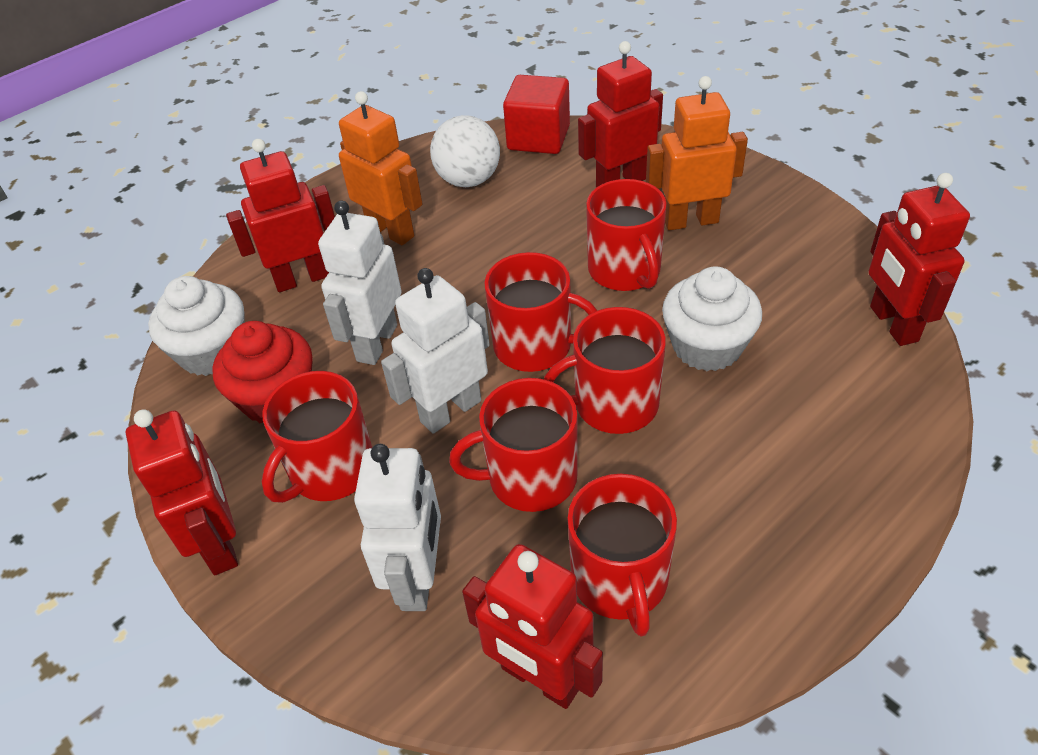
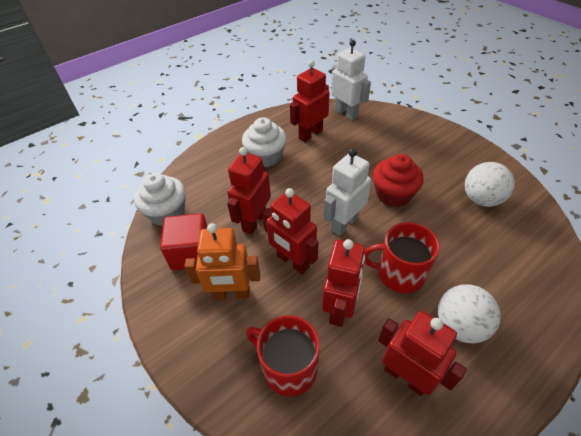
orange robot: [339,91,422,245] [646,76,748,230] = 2 -> [184,223,260,300] = 1
red mug: [262,371,372,503] [449,378,578,512] [484,252,598,372] [544,307,666,434] [567,474,677,636] [586,179,667,291] = 6 -> [246,315,320,396] [364,222,440,293] = 2
white ball: [430,115,500,187] = 1 -> [438,284,501,344] [465,162,515,207] = 2
white robot: [318,200,402,365] [354,444,441,611] [381,268,490,434] = 3 -> [323,148,371,236] [331,40,371,120] = 2

